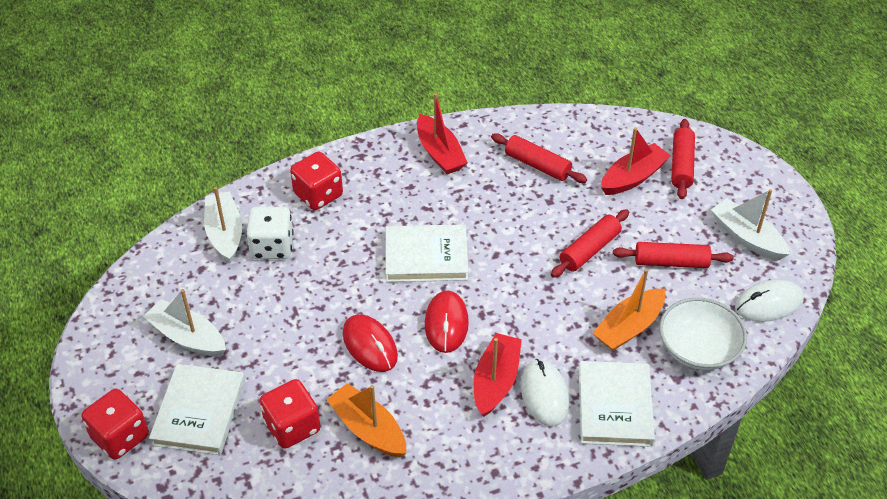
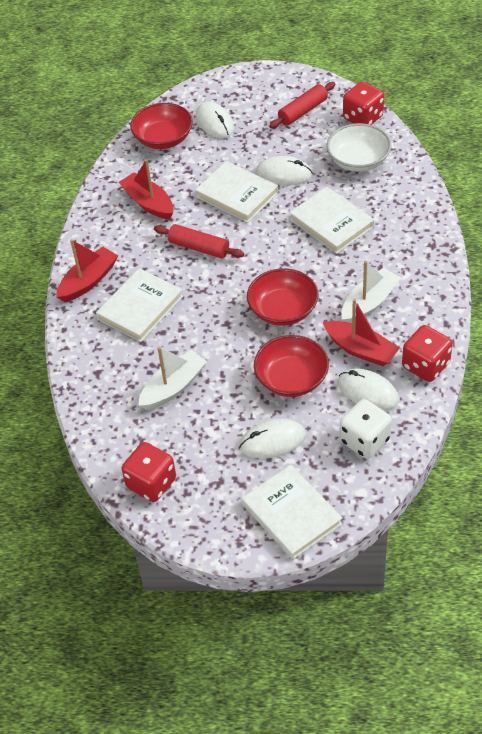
orange boat: [326,383,406,457] [593,269,666,351] = 2 -> none = 0
red bowl: none = 0 -> [130,103,193,149] [247,268,318,326] [254,335,329,397] = 3
red mouse: [343,314,398,372] [425,290,469,353] = 2 -> none = 0
red rolling pin: [491,134,587,183] [551,209,629,278] [613,242,734,268] [671,119,695,199] = 4 -> [154,224,244,259] [269,82,336,128] = 2
white boat: [143,289,226,356] [204,187,242,263] [711,189,790,260] = 3 -> [138,347,207,410] [341,261,401,323] = 2
white book: [149,364,245,455] [386,224,468,282] [579,361,655,447] = 3 -> [96,268,183,342] [195,161,278,223] [242,465,342,560] [289,187,374,254] = 4
white mouse: [521,359,569,426] [735,280,804,322] = 2 -> [196,102,234,138] [239,419,306,459] [256,156,313,185] [338,368,399,410] = 4

